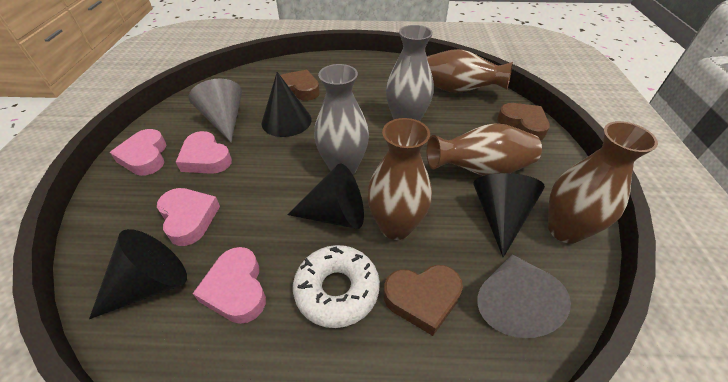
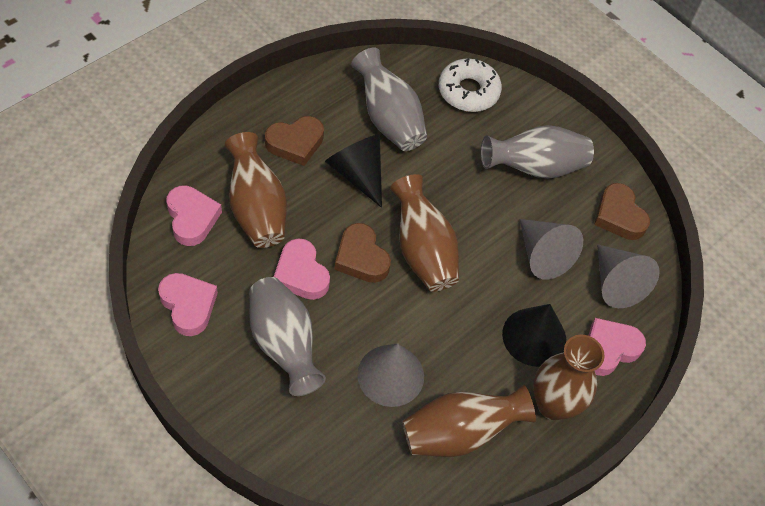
black cone: [89,229,187,319] [262,72,312,137] [288,163,364,229] [473,173,545,257] = 4 -> [325,134,382,208] [502,304,566,367] = 2
grey cone: [189,79,242,143] [477,255,571,338] = 2 -> [357,344,424,407] [519,219,583,280] [597,244,660,308] = 3
grey vase: [314,64,369,175] [386,25,434,121] = 2 -> [249,277,326,396] [351,48,427,151] [481,125,594,179] = 3

